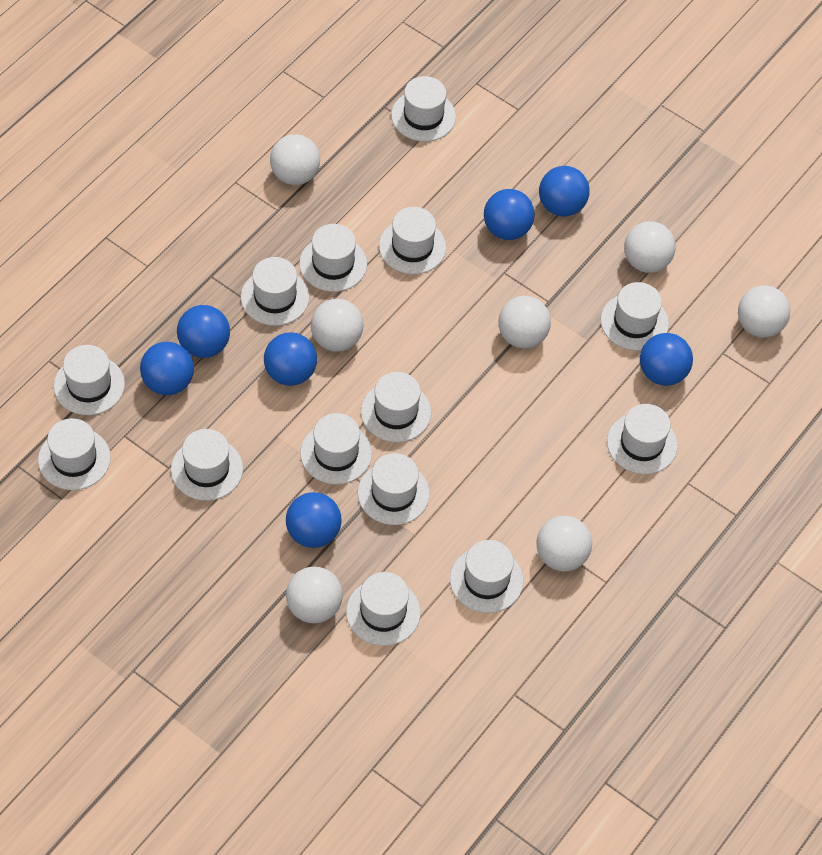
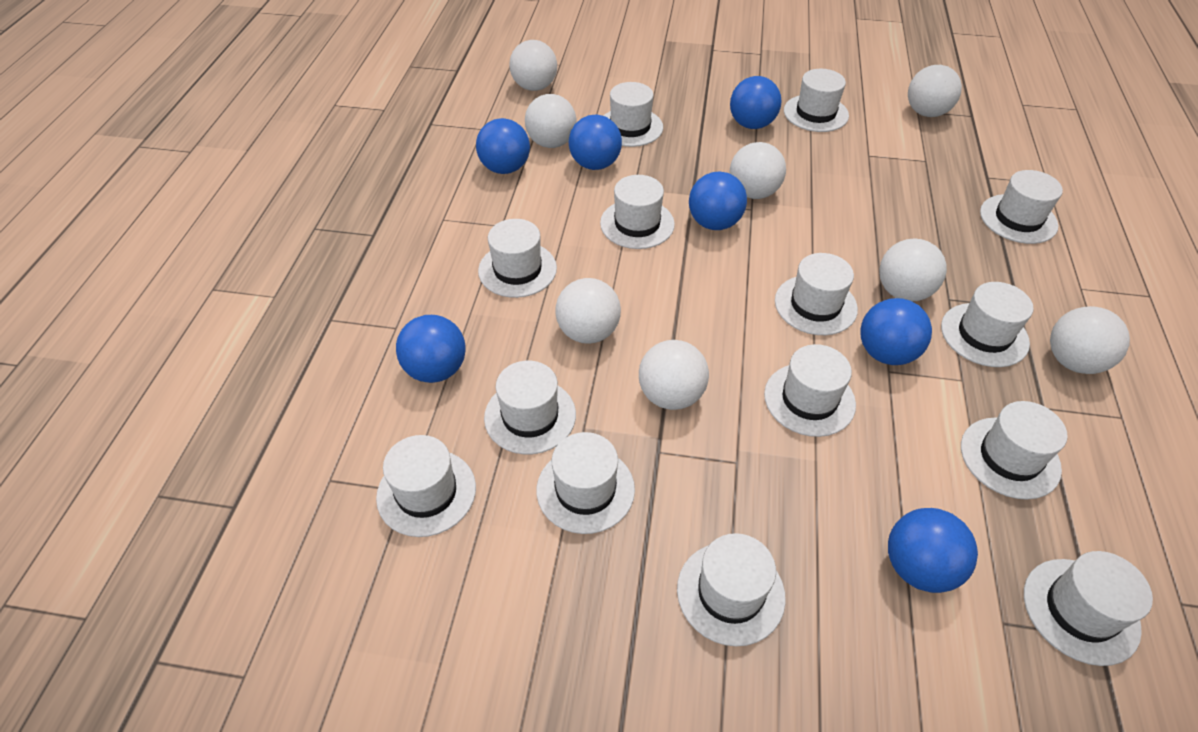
white ball: [270,134,320,185] [286,567,343,623] [311,299,363,352] [498,296,551,348] [536,516,592,571] [624,221,676,273] [738,285,790,337] = 7 -> [509,40,557,91] [525,94,577,148] [555,278,621,344] [639,340,709,410] [730,142,786,199] [879,238,947,301] [908,65,962,117] [1050,306,1130,374] = 8

